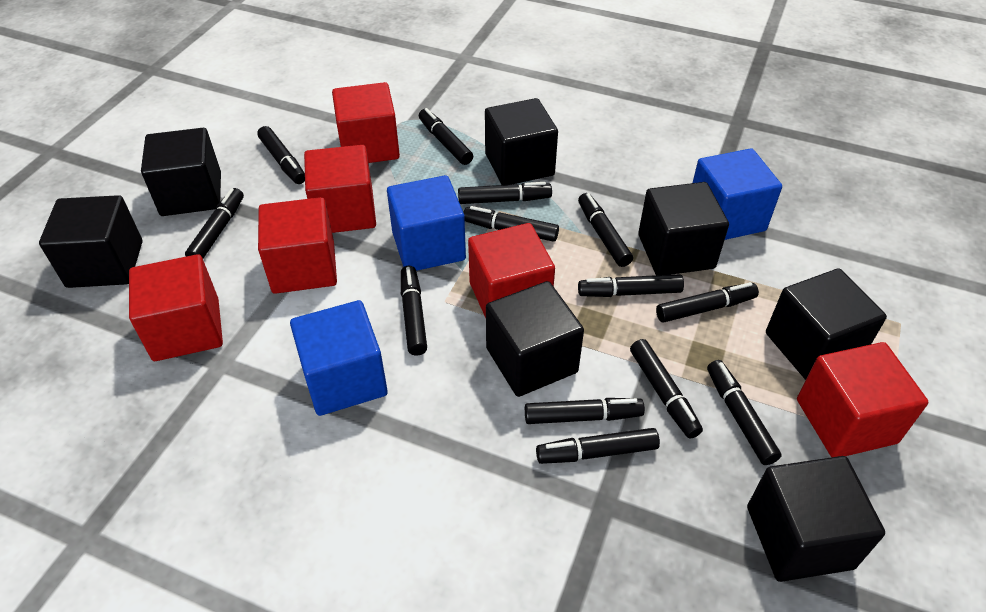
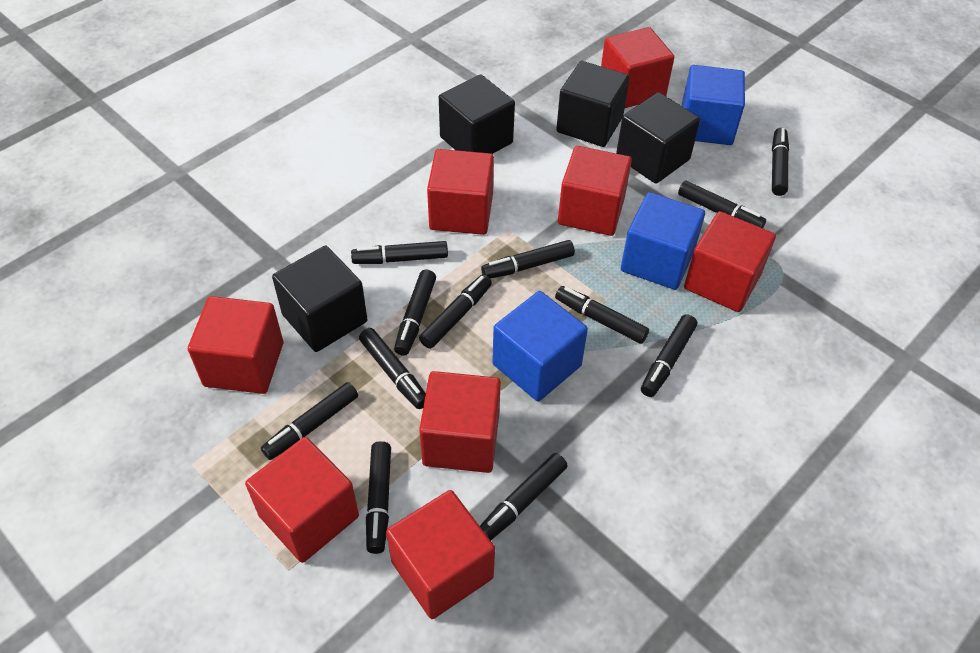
black cube: [39,195,142,288] [141,128,221,216] [485,98,558,185] [486,281,584,397] [638,182,729,275] [747,456,885,582] [766,268,887,380] = 7 -> [272,246,367,352] [439,74,515,154] [556,61,630,147] [616,92,700,184] = 4
black marker: [185,188,244,258] [257,126,305,184] [401,266,427,355] [419,108,473,165] [458,182,552,204] [463,206,559,242] [525,398,645,424] [536,428,660,464] [578,193,633,267] [578,274,684,297] [630,339,703,439] [656,282,759,323] [707,360,782,465] = 13 -> [261,382,358,460] [351,241,448,264] [359,328,426,409] [366,441,391,554] [394,270,436,356] [419,274,492,349] [480,453,567,540] [481,240,575,279] [555,286,649,344] [641,315,697,397] [678,181,766,228] [772,128,789,196] = 12
red cube: [129,254,223,361] [258,197,337,294] [304,145,376,233] [332,82,400,163] [468,223,555,318] [797,342,929,457] = 6 -> [188,296,283,394] [245,437,359,563] [386,490,495,619] [419,371,501,473] [427,149,494,235] [558,146,632,236] [601,27,674,108] [684,211,776,312] = 8

